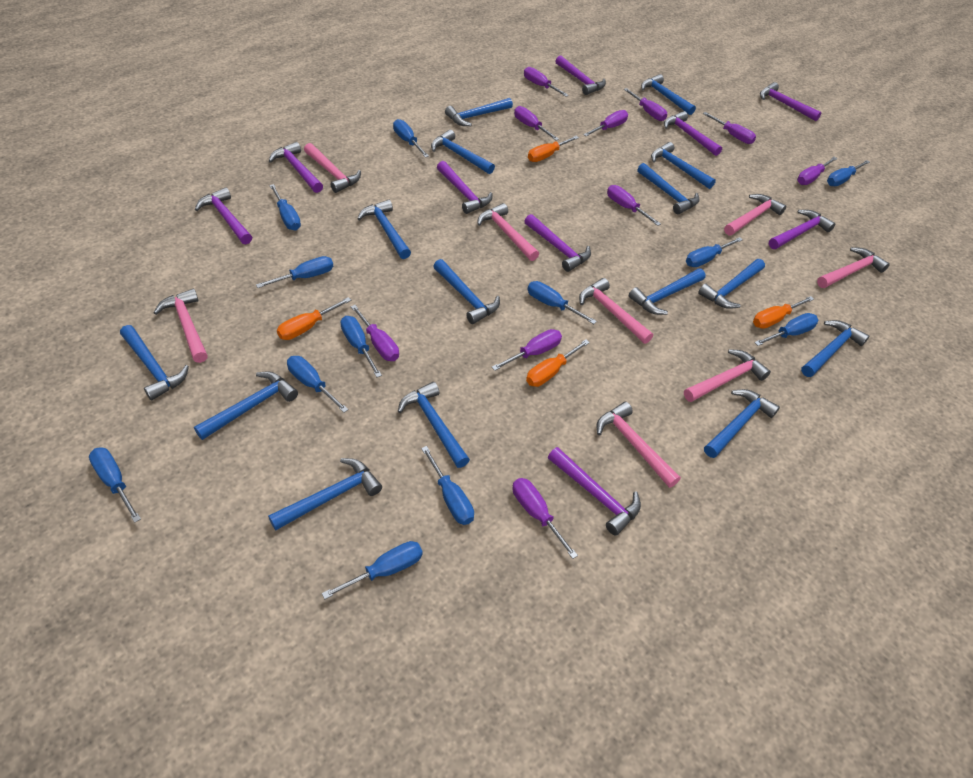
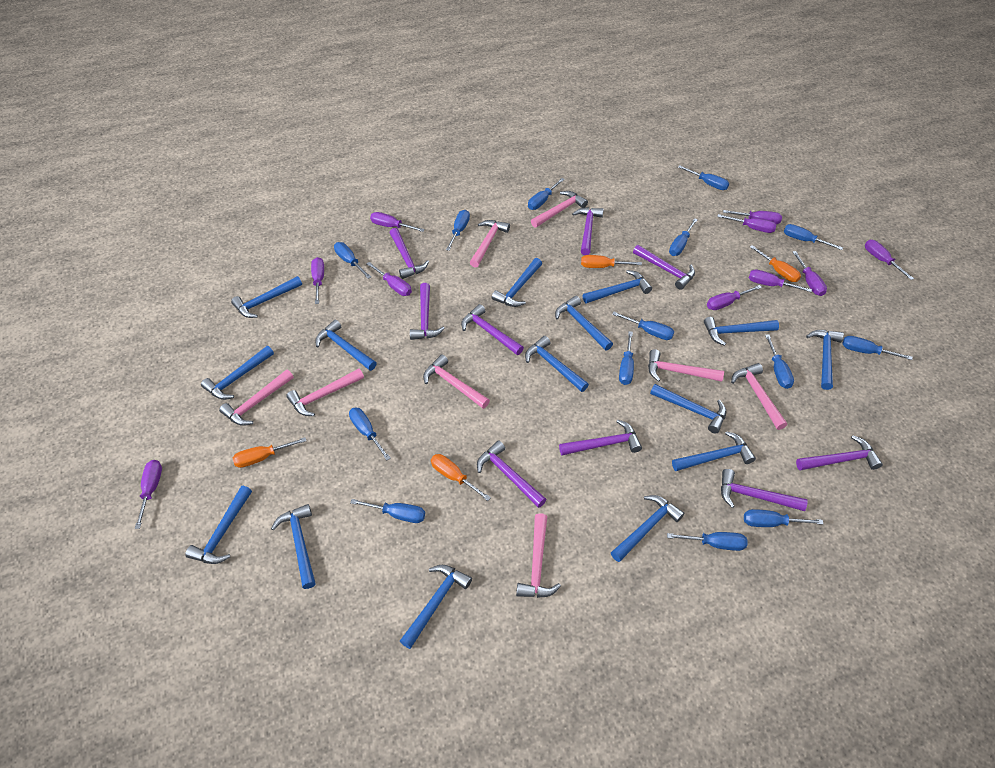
blue screwdriver: [89,447,141,523] [256,256,333,288] [269,184,301,230] [287,356,349,413] [322,541,423,599] [341,316,382,377] [393,119,429,158] [421,446,474,525] [527,281,597,324] [686,237,743,267] [754,313,818,346] [827,160,870,186] = 12 -> [334,242,371,279] [349,408,391,460] [350,499,425,523] [446,210,470,251] [528,178,565,210] [612,312,674,340] [619,331,634,385] [667,532,748,551] [669,218,698,256] [678,165,729,190] [744,509,823,527] [765,334,794,389] [784,224,843,250] [842,336,912,360] = 14

